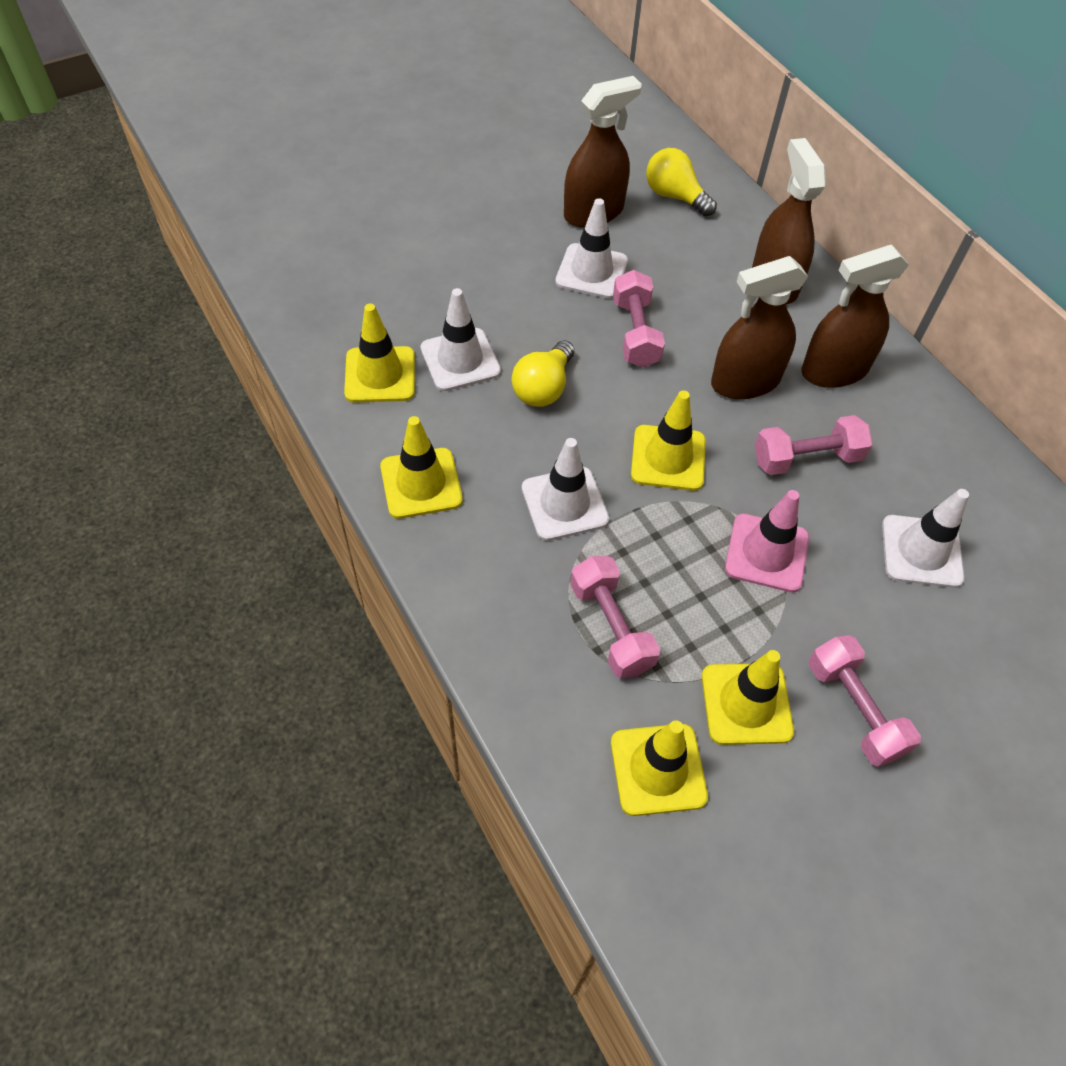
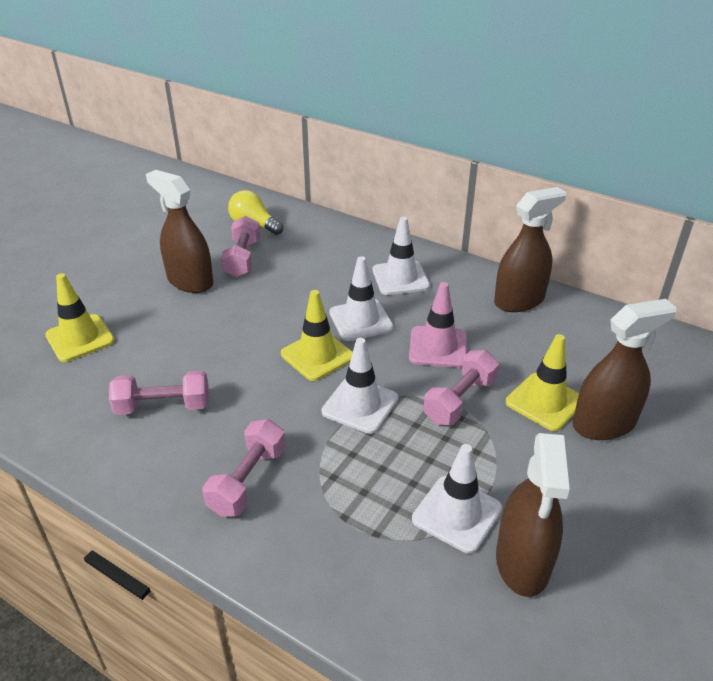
yellow light bulb: [512,340,574,407] [646,148,717,216] = 2 -> [228,190,283,235] = 1
yellow traffic cone: [344,304,415,403] [380,416,463,519] [611,720,708,816] [631,390,706,491] [702,650,794,745] = 5 -> [45,273,115,362] [281,290,353,381] [506,334,579,431] = 3

